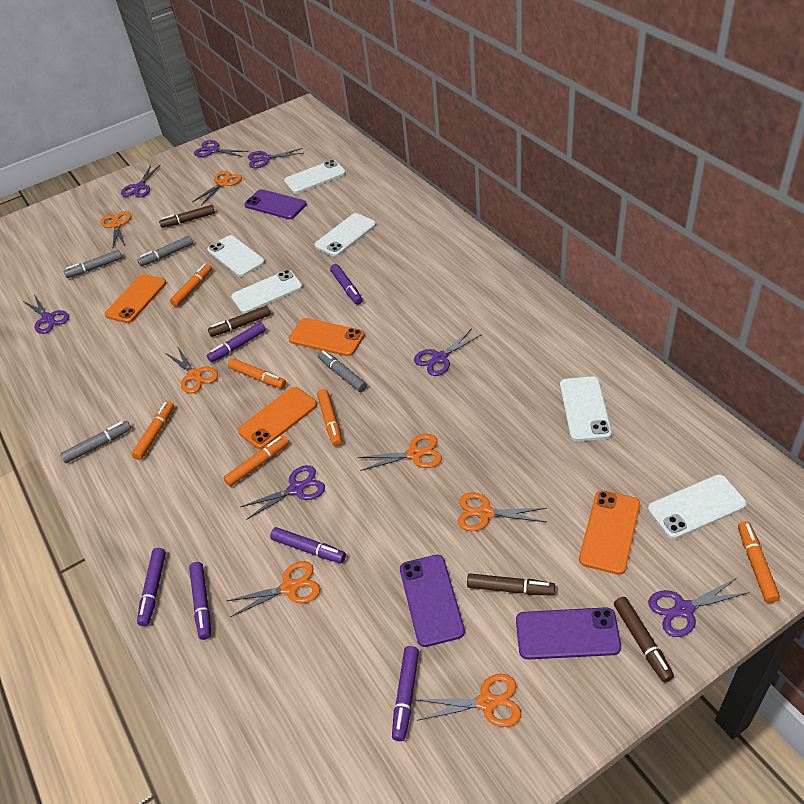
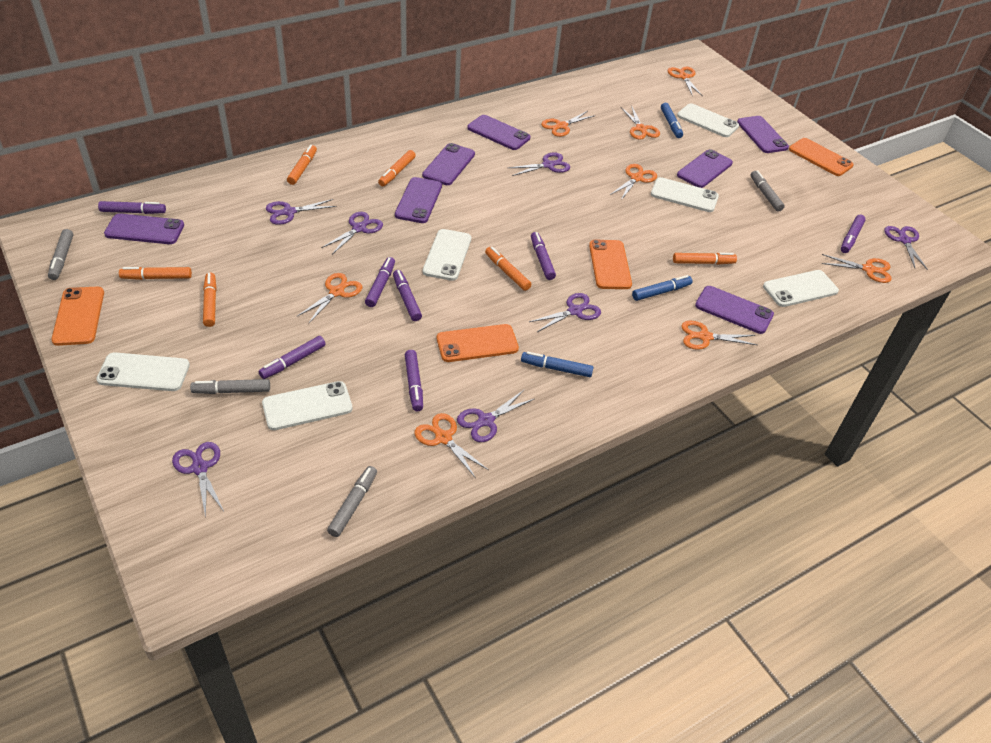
blue marker: none = 0 -> [521,352,594,377] [632,275,692,301] [661,103,683,138] = 3
brown marker: [159,205,215,228] [208,306,270,337] [467,574,555,596] [614,597,674,682] = 4 -> none = 0
orange scissors: [101,211,131,247] [165,346,218,393] [192,171,242,206] [227,561,320,617] [358,434,442,471] [416,674,521,727] [457,493,547,531] = 7 -> [297,273,362,323] [414,413,489,478] [541,111,596,137] [610,164,657,200] [621,105,660,140] [668,67,702,96] [681,321,757,350] [822,254,892,283] = 8
purple marker: [137,548,166,626] [189,562,211,640] [207,322,266,362] [270,527,346,563] [330,264,362,305] [392,646,419,741] = 6 -> [98,201,166,214] [258,336,326,379] [365,257,395,307] [393,270,422,321] [405,350,423,411] [531,232,556,280] [841,214,866,253] = 7
purple phone: [244,189,307,219] [400,555,465,647] [516,607,621,660] = 3 -> [104,213,184,244] [395,177,442,223] [422,143,475,185] [467,115,530,150] [677,149,733,188] [695,286,774,334] [737,116,789,153] = 7

